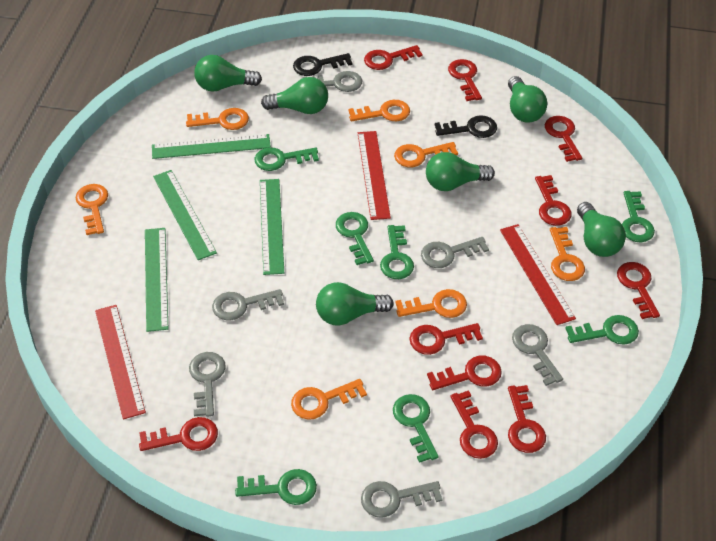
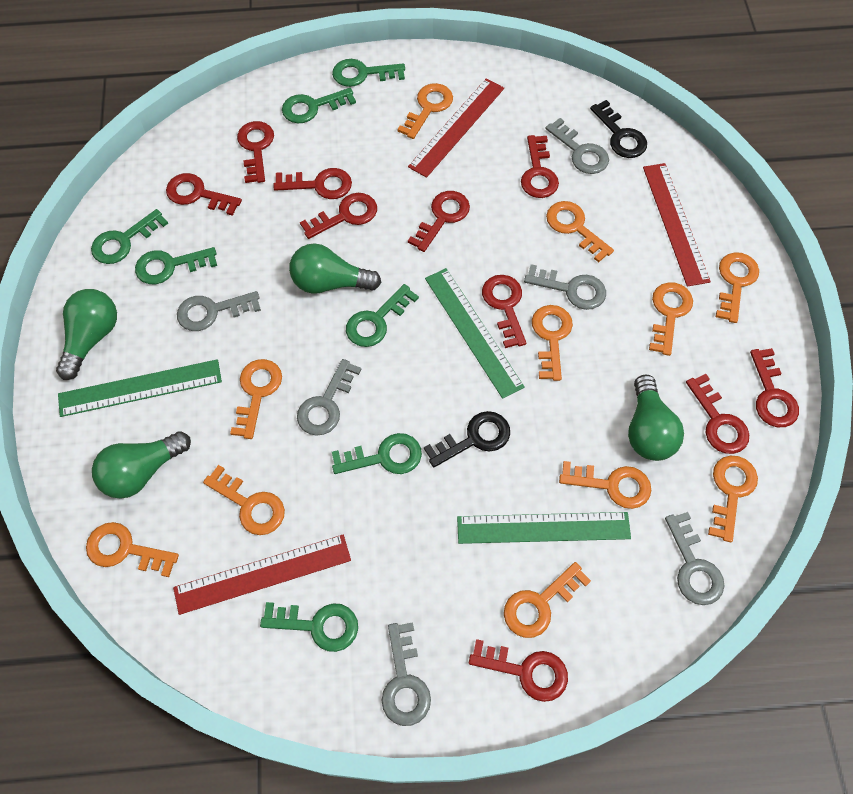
green light bulb: [194,55,262,92] [261,77,328,114] [316,282,394,325] [426,152,495,191] [508,76,547,123] [577,202,626,257] = 6 -> [56,289,117,380] [92,431,191,499] [289,243,381,294] [628,375,684,461] = 4
green ruler: [145,228,169,332] [152,134,271,159] [153,170,217,260] [260,179,284,275] = 4 -> [58,359,222,417] [425,268,525,399] [457,512,631,544] = 3
orange key: [75,184,108,235] [186,108,249,130] [291,379,367,420] [348,100,410,121] [394,142,458,167] [395,289,467,318] [550,227,585,281] = 7 -> [86,522,179,577] [203,465,285,535] [230,359,282,439] [397,83,453,139] [504,562,591,638] [532,305,573,381] [546,201,614,262] [559,461,651,509] [649,282,693,356] [708,456,758,542] [716,252,759,323] = 11

